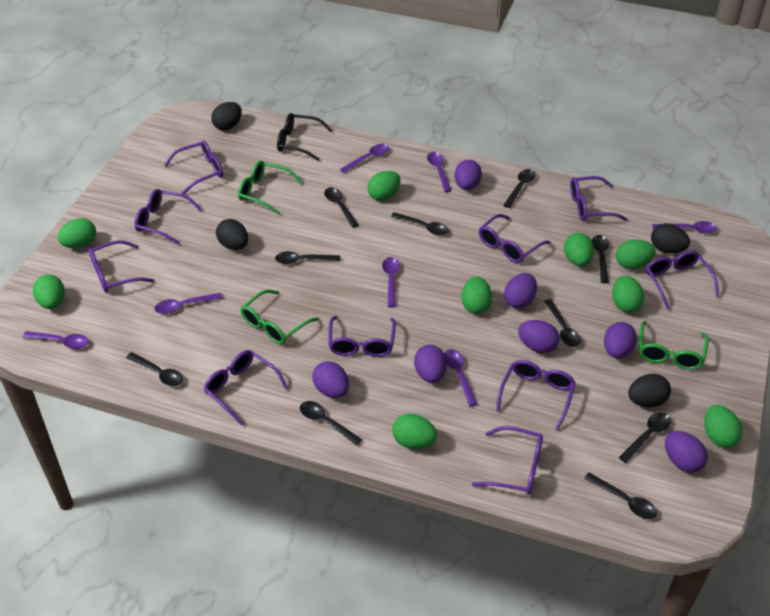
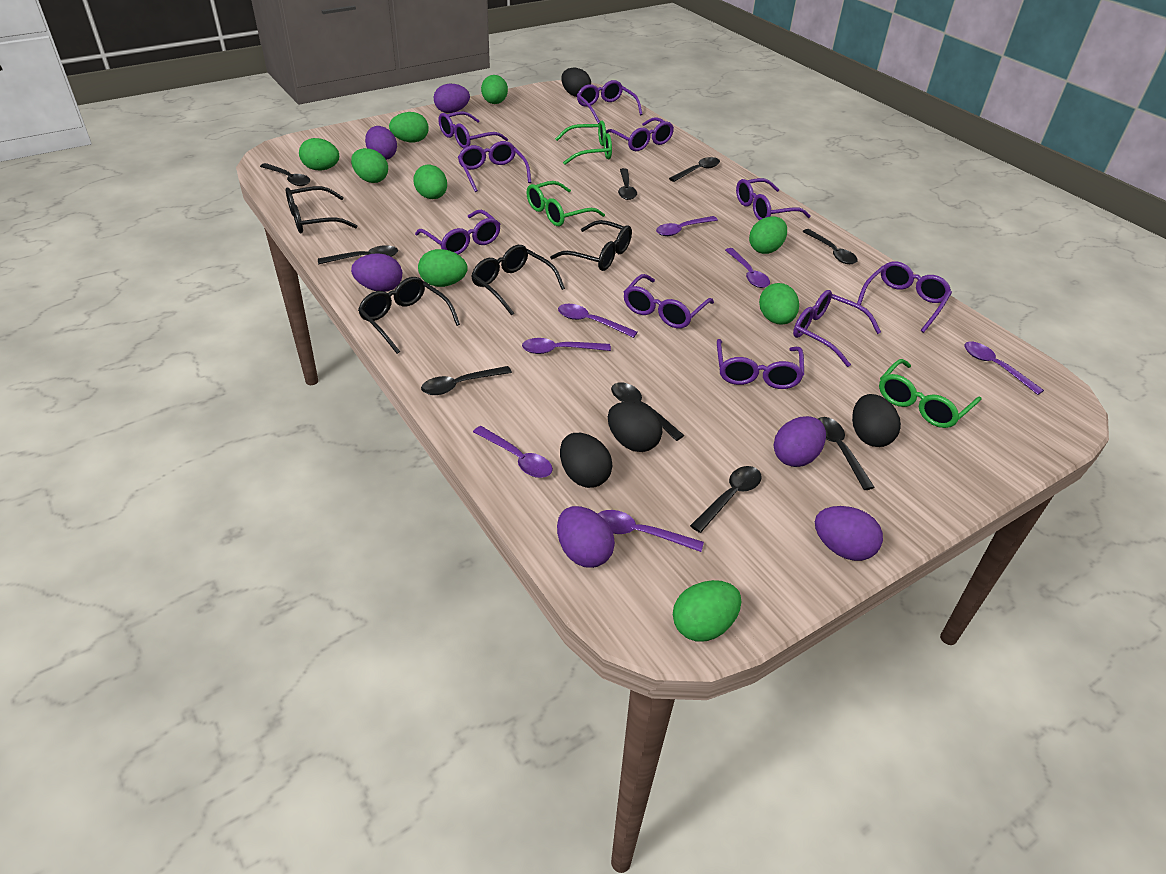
black glasses: [277,113,332,161] = 1 -> [286,186,357,233] [358,277,460,354] [471,245,565,316] [550,220,632,271] = 4
black spoon: [126,352,184,386] [275,251,340,264] [300,401,362,446] [324,187,359,228] [391,212,449,236] [503,169,535,208] [544,299,581,347] [584,472,657,519] [591,235,609,283] [619,412,671,463] = 10 -> [260,163,310,186] [318,245,398,264] [421,366,512,395] [611,382,684,441] [618,168,637,200] [669,157,720,182] [690,466,762,533] [802,229,858,264] [818,417,875,490] = 9
purple egg: [312,361,349,398] [414,345,447,383] [454,160,482,190] [504,273,537,308] [518,320,560,353] [604,322,637,358] [665,431,708,473] = 7 -> [351,253,402,292] [365,126,397,160] [434,84,470,113] [557,506,615,568] [774,416,826,467] [815,506,883,561] = 6

